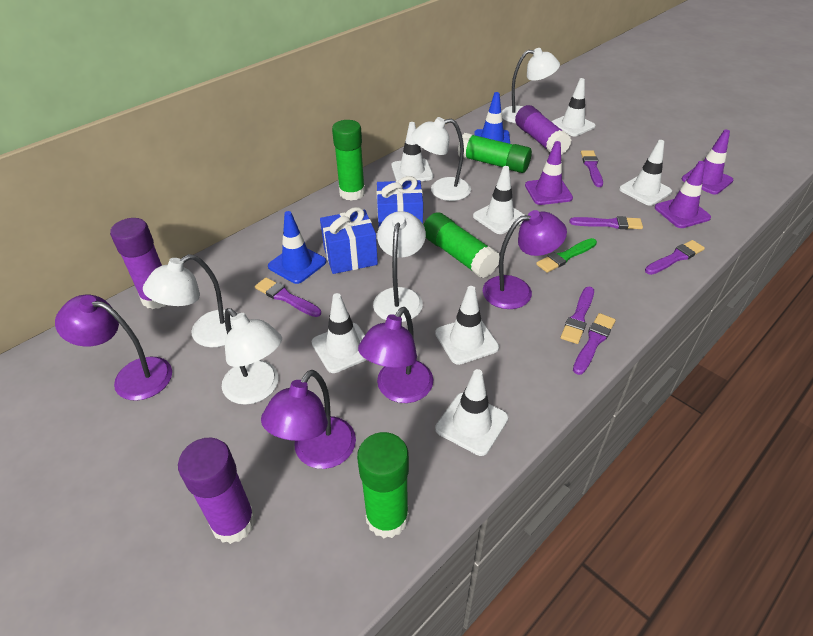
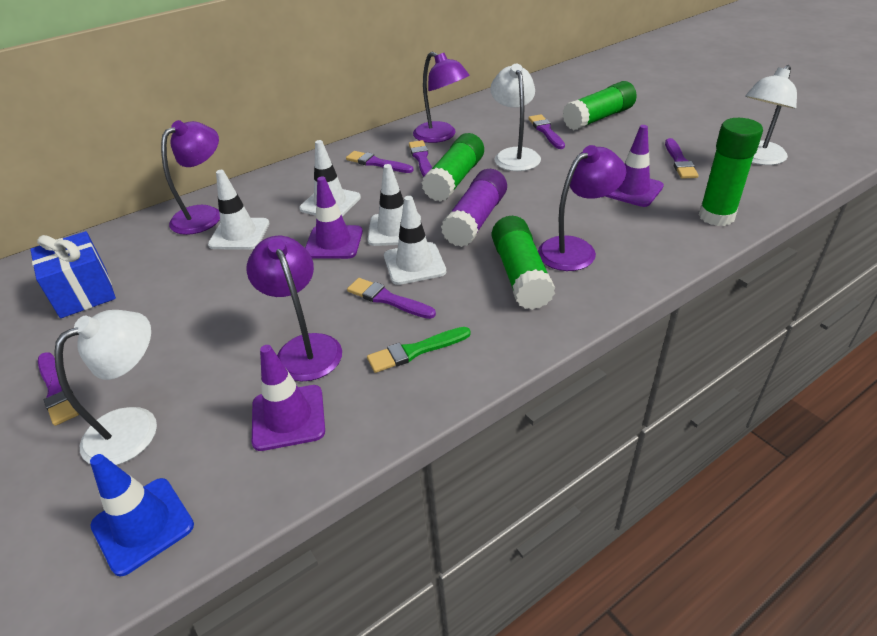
blue gift: [320,207,378,274] [377,176,423,227] = 2 -> [30,231,116,318] = 1
blue traffic cone: [268,211,326,284] [474,92,510,144] = 2 -> [90,454,194,576] = 1
purple glue stick: [110,218,166,309] [178,438,256,544] [515,105,571,155] = 3 -> [441,169,507,247] = 1
white lamp: [143,254,238,347] [222,308,282,405] [373,211,426,322] [412,117,471,201] [502,48,560,123] = 5 -> [54,310,157,465] [490,64,541,171] [746,65,797,165] = 3
white traffic cone: [311,293,366,373] [392,122,433,181] [435,286,499,365] [435,369,508,456] [473,166,524,234] [551,78,596,136] [619,140,672,206] = 7 -> [208,170,269,250] [299,140,361,217] [368,164,421,246] [384,196,446,285] = 4

